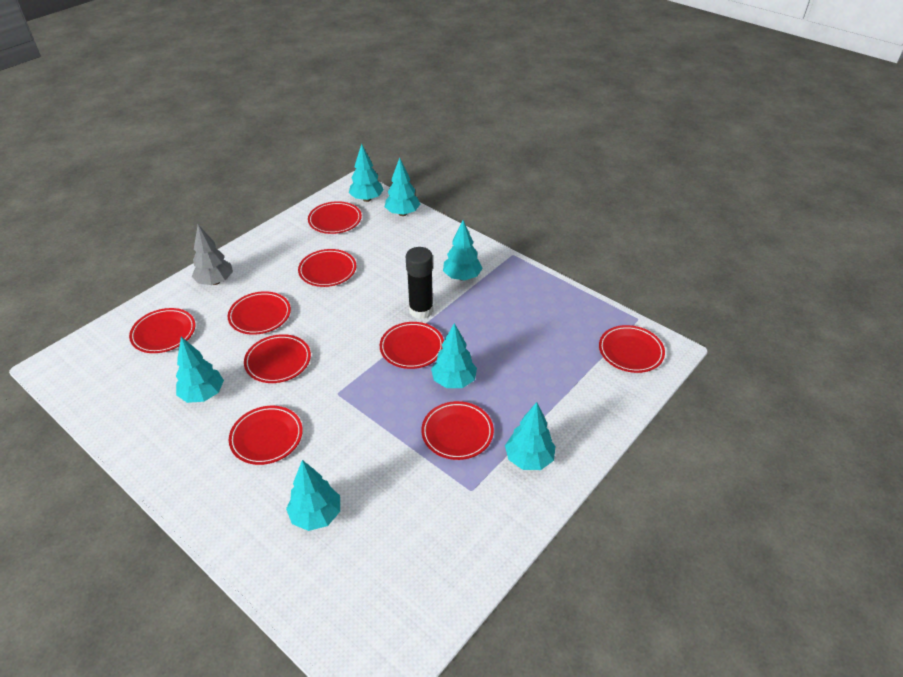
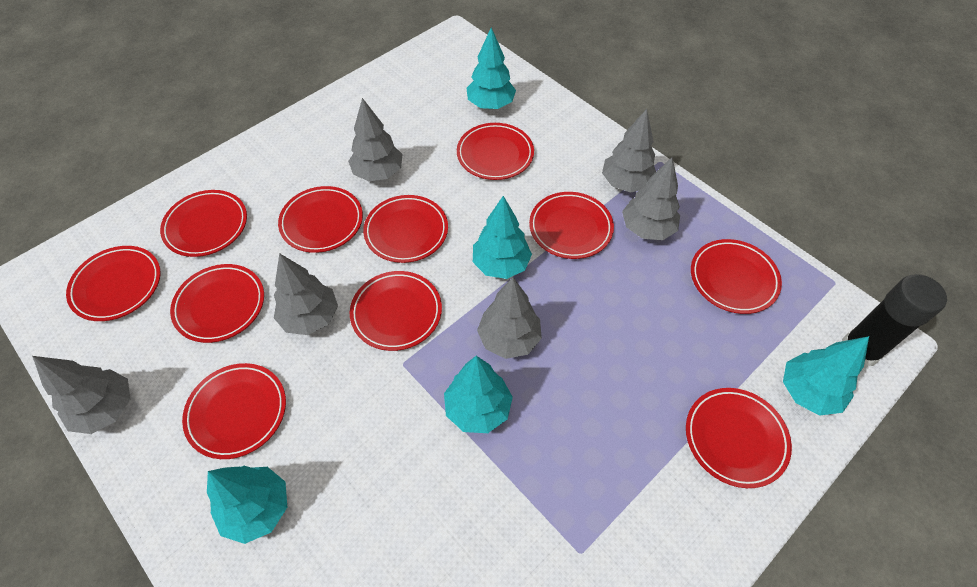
grey tree: [192,225,233,285] = 1 -> [32,356,130,434] [274,253,338,335] [348,98,402,181] [477,277,542,359] [602,109,656,193] [622,157,680,240] = 6
red plate: [129,308,195,353] [228,291,291,335] [229,406,303,465] [244,334,311,383] [298,249,356,287] [308,201,362,234] [380,322,444,369] [421,401,494,460] [599,325,665,373] = 9 -> [66,246,161,321] [160,190,247,257] [170,264,264,343] [182,363,286,459] [278,186,363,253] [350,271,442,351] [363,195,448,263] [457,123,534,180] [529,192,614,259] [686,388,792,488] [691,239,782,314] = 11
turquoise tree: [176,337,224,403] [286,460,340,531] [349,144,384,202] [385,158,420,216] [431,323,477,388] [443,220,483,280] [505,402,556,470] = 7 -> [207,466,287,544] [444,356,513,433] [466,27,516,109] [473,196,532,279] [783,336,869,416] = 5

